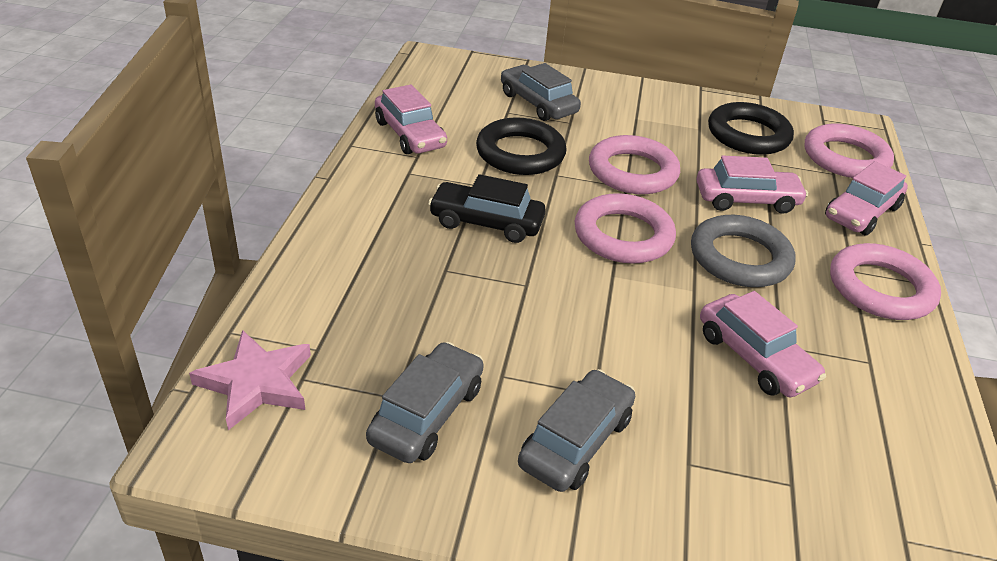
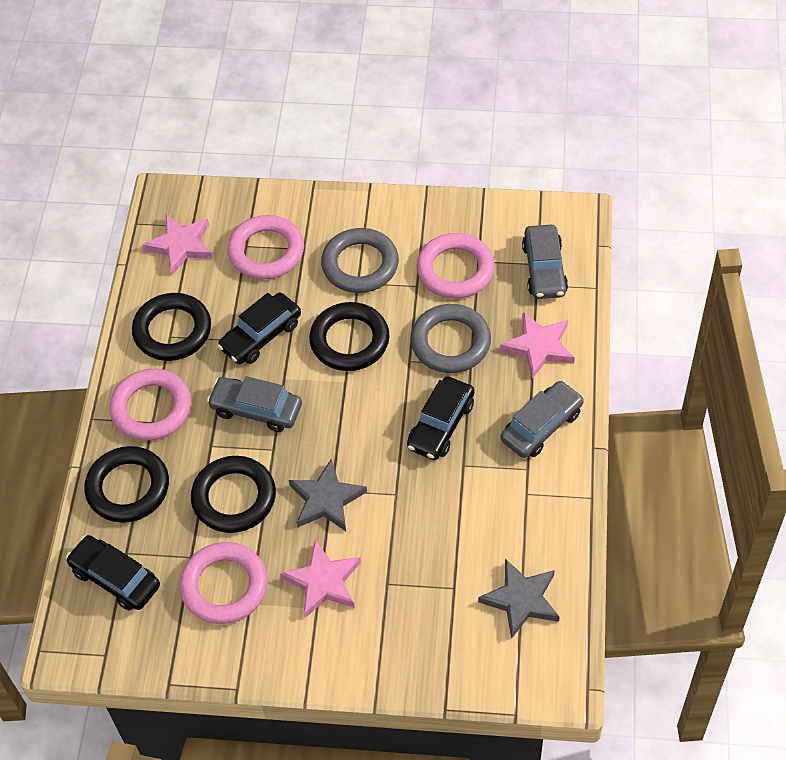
black car: [428,174,546,243] = 1 -> [66,535,160,611] [218,293,301,364] [407,377,474,460] = 3
black ring: [476,117,566,175] [708,102,794,155] = 2 -> [84,446,169,523] [132,293,211,361] [191,456,276,533] [309,302,390,371] = 4
grey ring: [691,215,795,287] = 1 -> [321,228,399,293] [411,304,491,373] = 2
grey star: none = 0 -> [289,459,367,531] [478,559,560,639] = 2
pink car: [375,85,447,154] [697,156,808,214] [700,291,826,397] [825,161,908,236] = 4 -> none = 0
pink star: [189,330,311,430] = 1 -> [143,214,213,275] [280,540,361,618] [500,312,575,379] = 3

